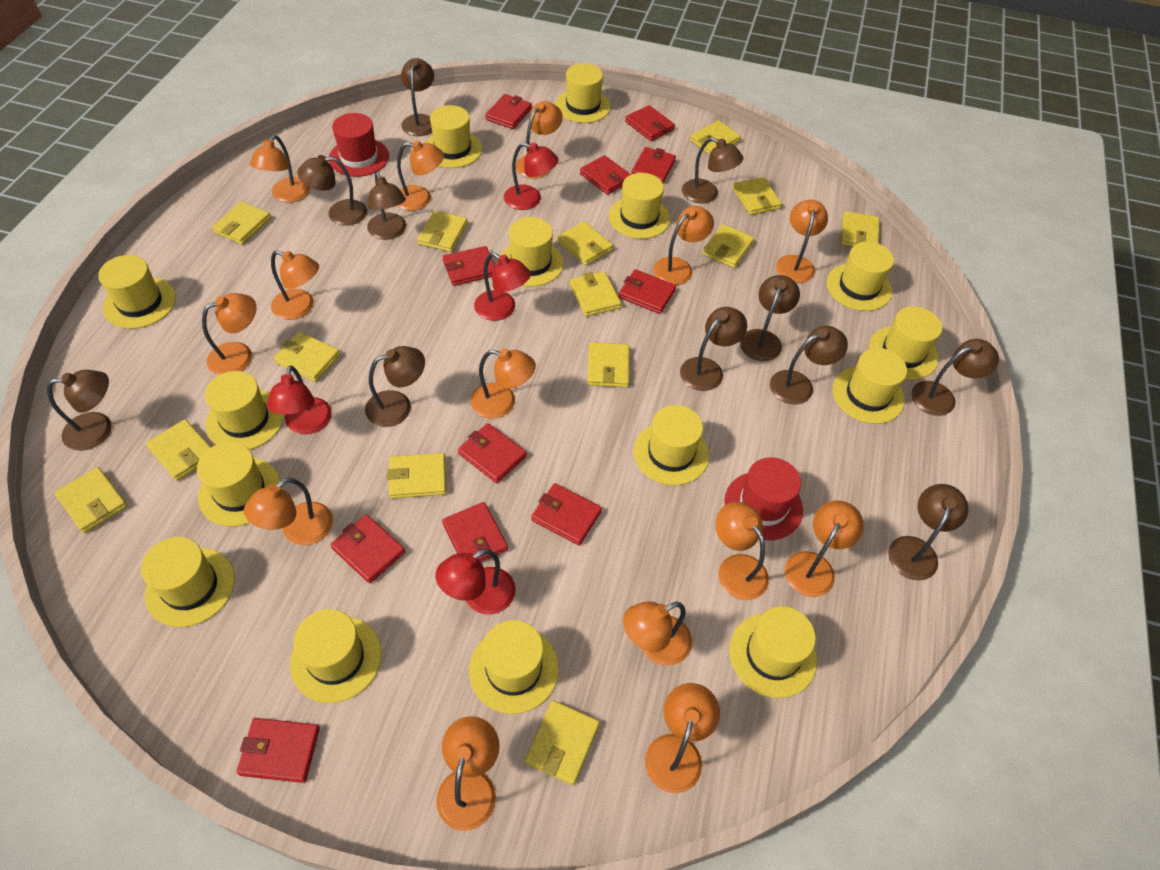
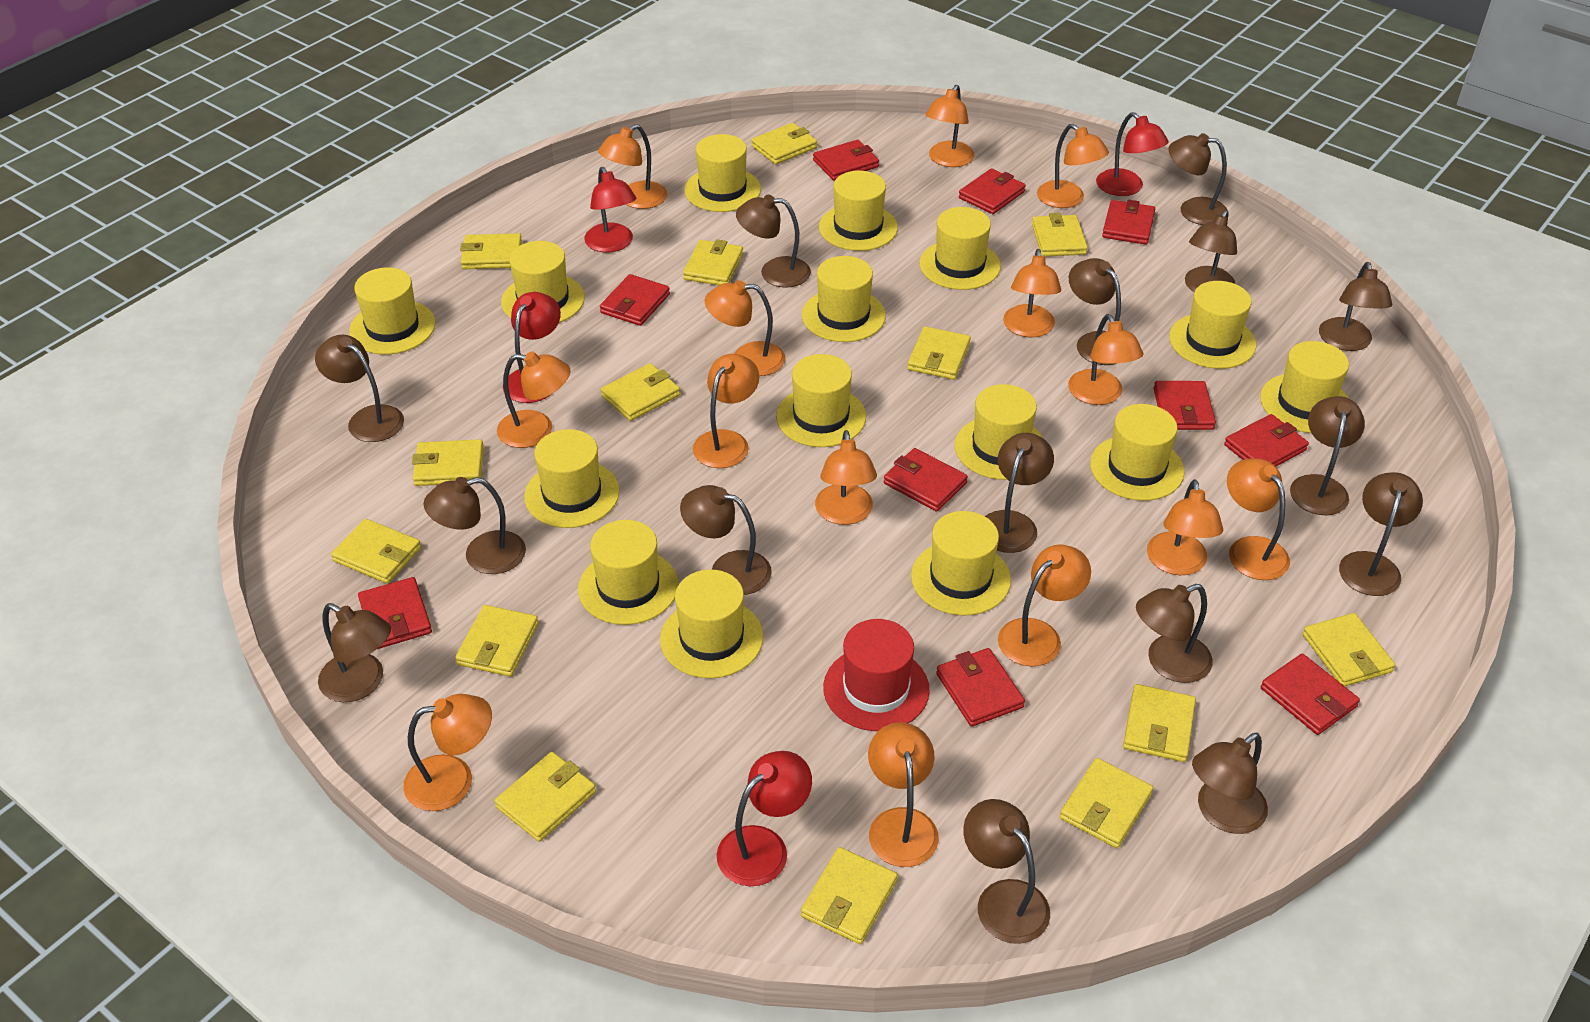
brown lamp: [47,370,112,451] [297,155,367,226] [365,346,425,427] [367,172,406,240] [401,58,434,136] [680,307,747,391] [682,137,743,204] [740,275,800,361] [770,326,848,404] [888,484,969,581] [911,339,999,416] = 11 -> [315,335,404,442] [318,603,391,702] [423,477,526,574] [680,485,772,595] [736,195,811,288] [963,799,1050,944] [985,433,1054,553] [1069,258,1121,365] [1136,584,1213,683] [1169,133,1229,225] [1185,210,1237,292] [1192,732,1268,834] [1290,396,1365,515] [1319,262,1392,351] [1339,472,1423,596] = 15
red hat: [329,113,389,177] [724,457,803,540] = 2 -> [823,619,930,731] = 1
red wallet: [237,718,320,783] [330,514,405,584] [442,502,508,562] [443,246,495,286] [458,423,526,483] [485,94,532,129] [531,483,602,545] [580,155,631,195] [619,269,676,314] [625,105,675,141] [631,147,676,184] = 11 -> [358,577,432,649] [600,274,670,326] [813,140,879,181] [884,448,968,512] [936,648,1025,727] [959,168,1026,214] [1102,200,1155,245] [1154,381,1216,430] [1224,414,1309,467] [1261,654,1360,735] = 10

